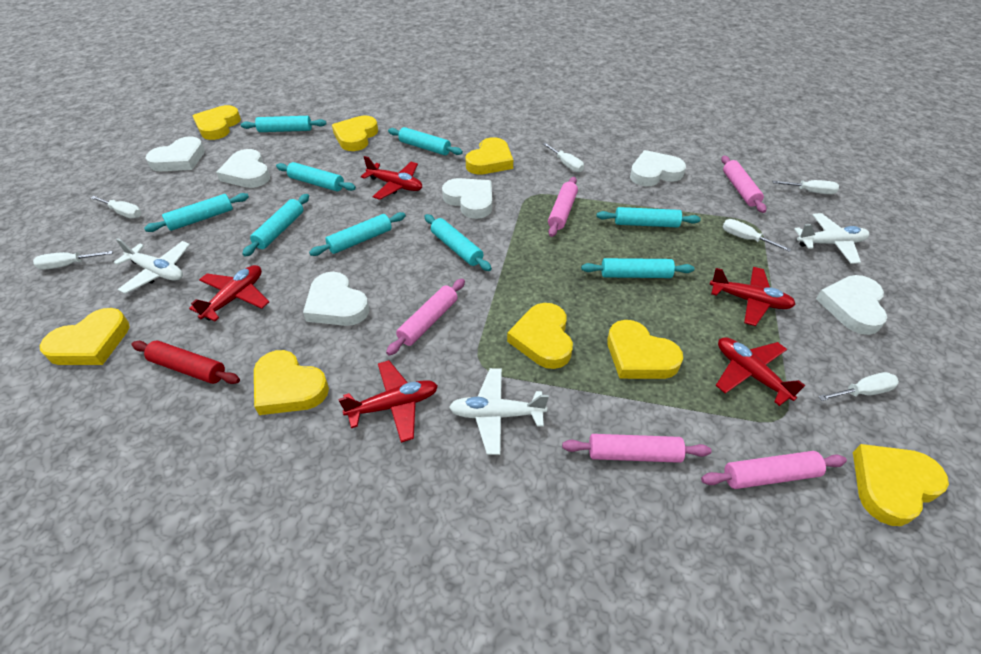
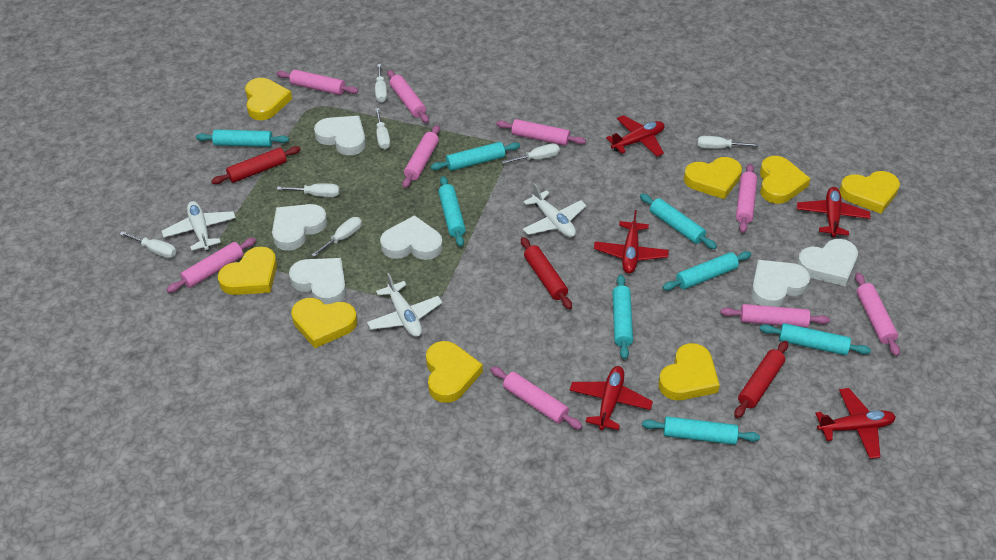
pink rolling pin: [386,278,465,356] [548,177,578,237] [562,434,712,463] [701,451,847,489] [721,156,766,213] = 5 -> [167,238,256,293] [276,69,359,95] [387,70,429,123] [402,125,440,188] [491,367,582,429] [496,119,586,146] [721,304,830,328] [736,164,757,233] [855,273,900,356] = 9
red rolling pin: [132,341,240,384] = 1 -> [211,146,301,184] [521,237,572,309] [734,341,788,418] = 3
turquoise rolling pin: [144,193,249,232] [241,116,326,132] [242,194,309,257] [276,162,356,191] [309,212,406,256] [388,127,463,155] [424,214,492,271] [581,258,694,278] [597,207,701,227] = 9 -> [196,129,289,147] [430,142,520,171] [438,176,466,247] [612,275,633,359] [640,194,717,249] [642,416,760,445] [662,251,751,291] [760,323,871,355] = 8
white screwdriver: [33,251,113,270] [91,196,141,219] [543,143,584,172] [723,219,791,252] [772,180,839,194] [818,372,899,401] = 6 -> [119,232,176,258] [277,183,340,197] [312,217,362,257] [375,64,387,102] [375,108,390,149] [501,144,560,164] [697,136,758,149] = 7

